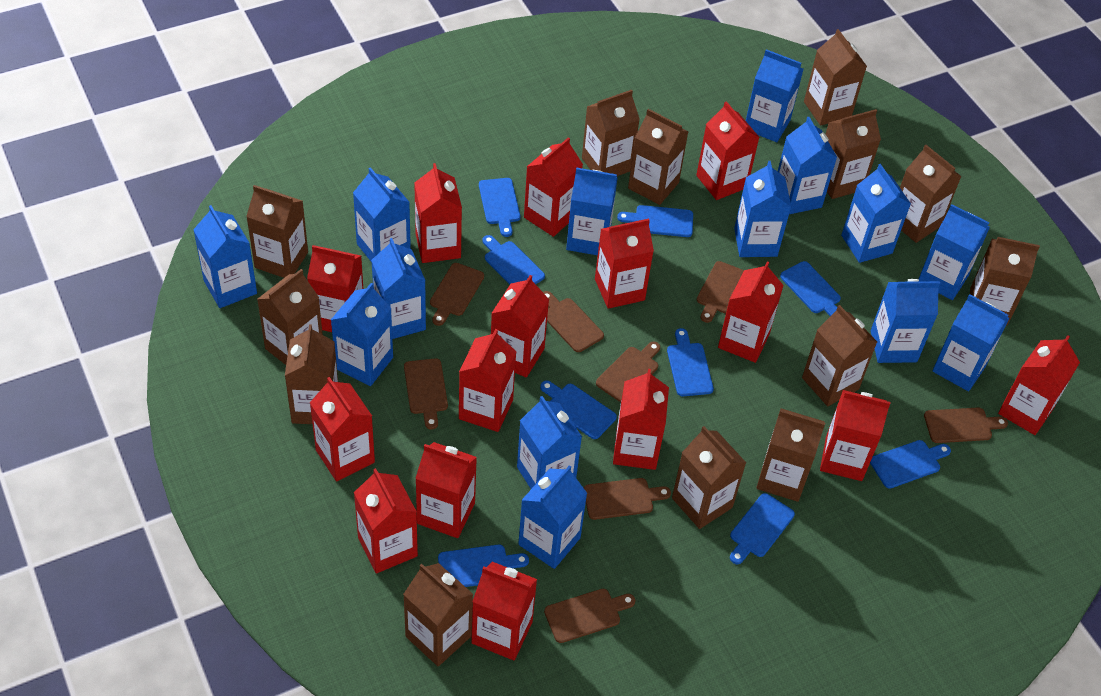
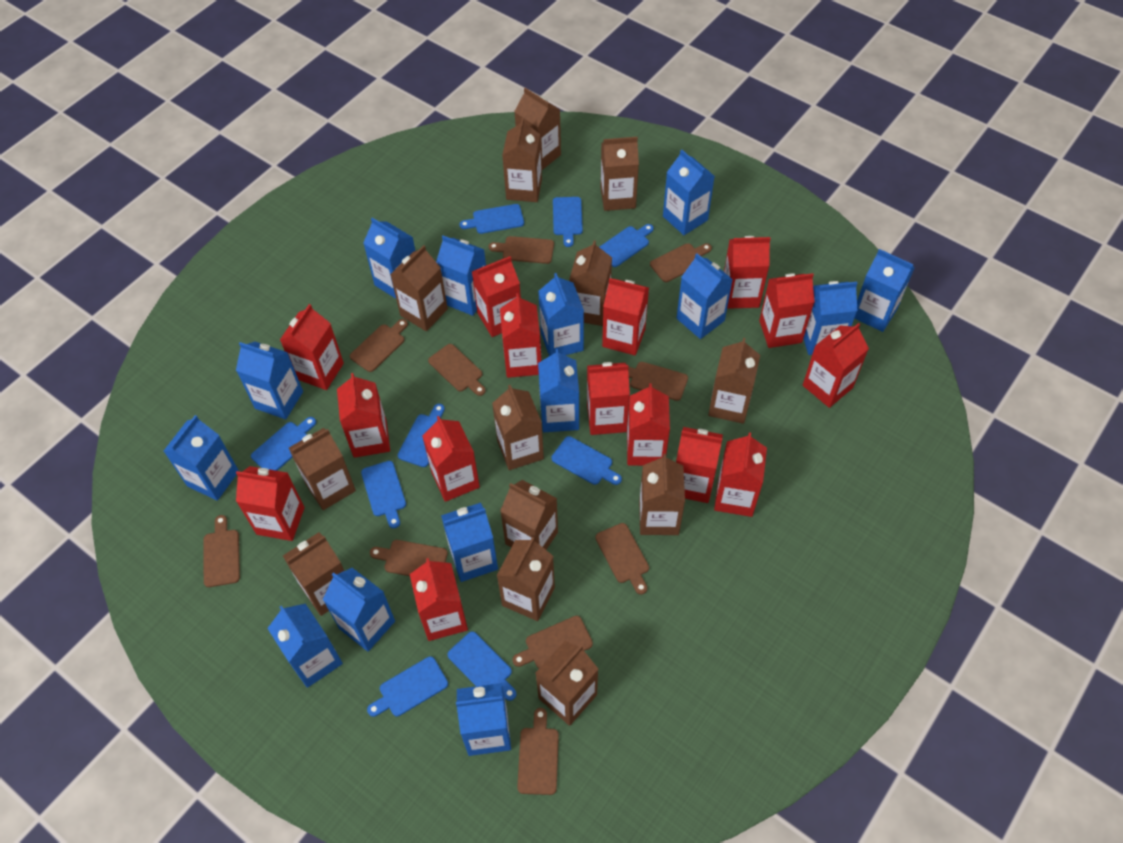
brown cutting board: [404,358,448,429] [430,263,484,326] [543,291,604,352] [544,589,636,643] [584,478,671,520] [596,341,660,402] [697,261,744,323] [924,408,1008,443] = 8 -> [203,515,240,587] [350,319,408,372] [370,540,448,576] [428,344,486,396] [489,236,554,264] [512,616,593,669] [517,708,559,795] [595,523,649,594] [628,362,688,401] [650,243,712,282] = 10

